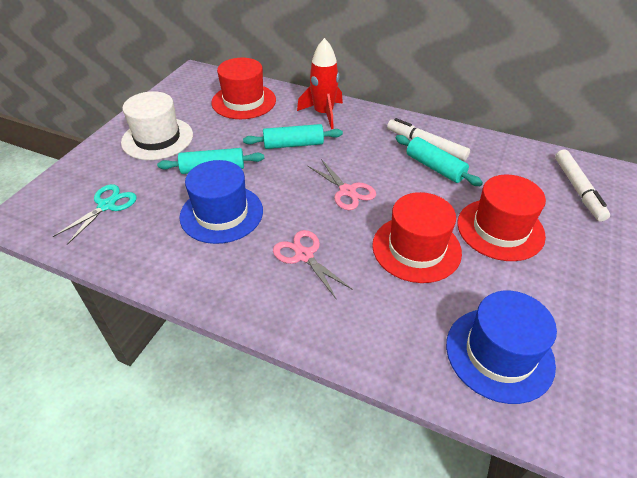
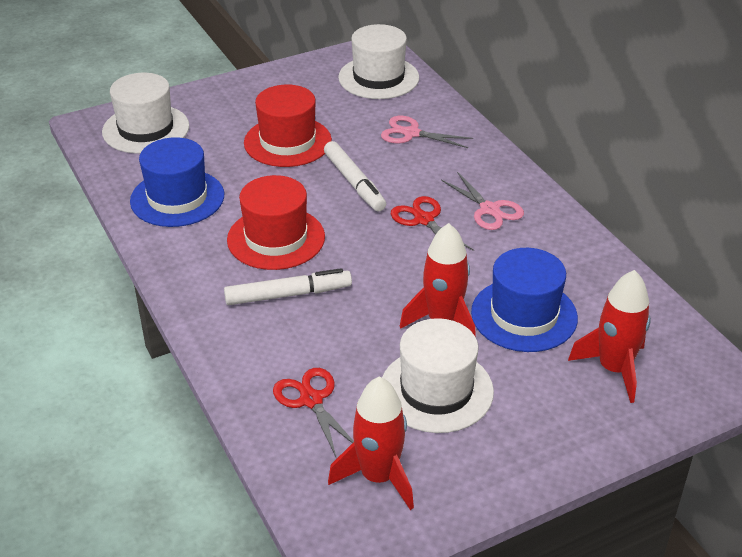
red hat: [211,58,276,119] [372,192,462,283] [457,175,546,261] = 3 -> [227,175,325,270] [244,84,332,167] = 2
red rocket: [297,38,343,129] = 1 -> [328,376,414,510] [400,223,476,337] [568,270,651,403] = 3
red scissors: none = 0 -> [273,368,354,457] [391,196,474,251] = 2
turquoise rolling pin: [157,148,264,174] [243,124,343,149] [396,135,483,186] = 3 -> none = 0
turquoise scissors: [53,184,137,245] = 1 -> none = 0
white hat: [121,91,193,160] = 1 -> [102,73,189,153] [338,24,419,99] [382,318,494,433] = 3

